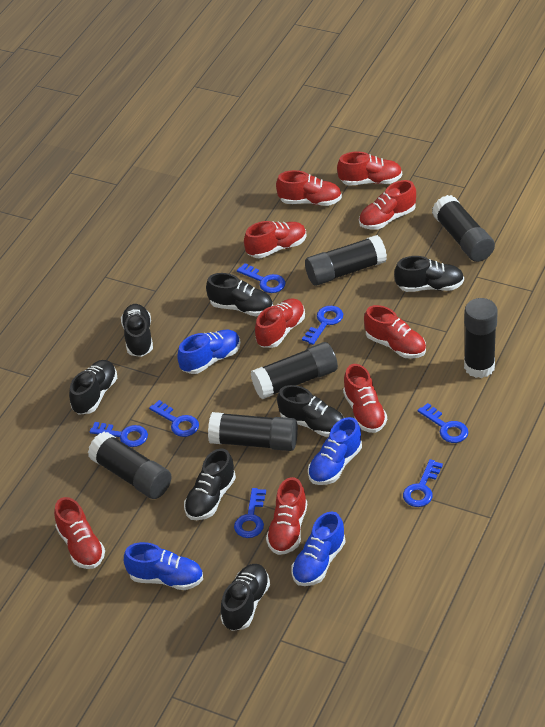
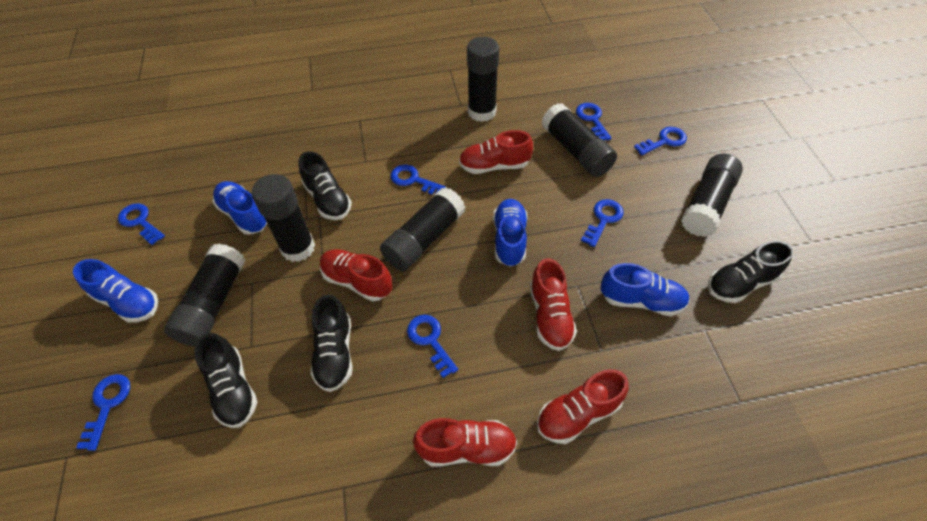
black shoe: [69,360,117,415] [121,304,153,357] [184,449,236,520] [206,273,273,316] [221,564,270,631] [277,385,344,437] [394,256,464,292] = 7 -> [194,333,257,428] [299,151,352,220] [311,294,353,392] [708,240,793,303] = 4
red shoe: [54,497,105,569] [244,221,306,259] [255,298,305,348] [266,477,307,555] [276,170,342,206] [337,152,402,186] [343,364,387,433] [359,180,416,230] [364,305,426,359] = 9 -> [320,249,392,301] [413,418,517,466] [459,130,533,174] [530,258,577,351] [537,369,628,444] = 5

